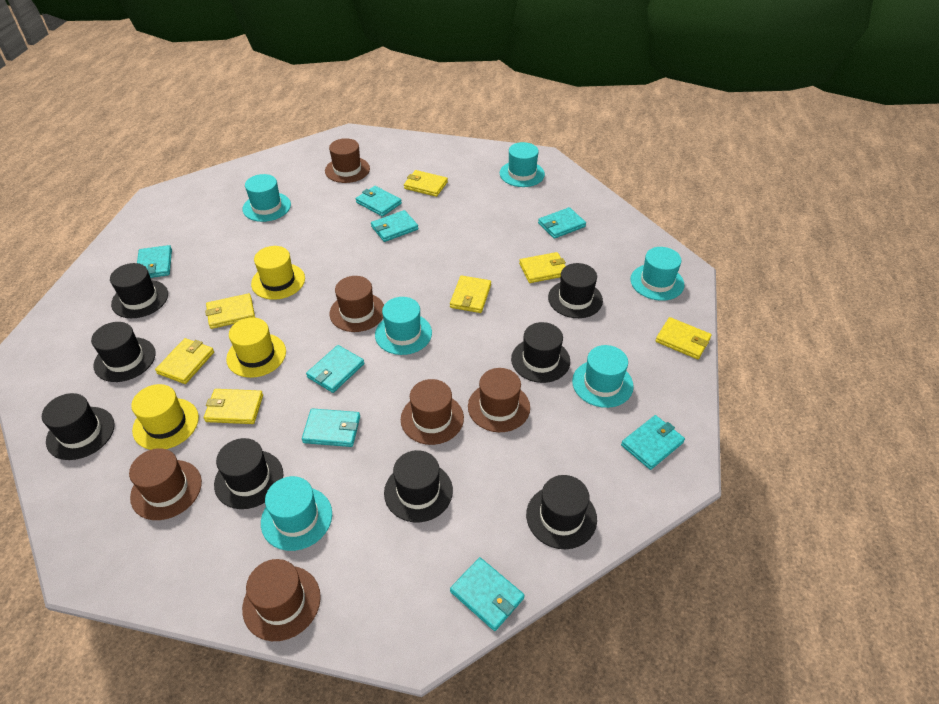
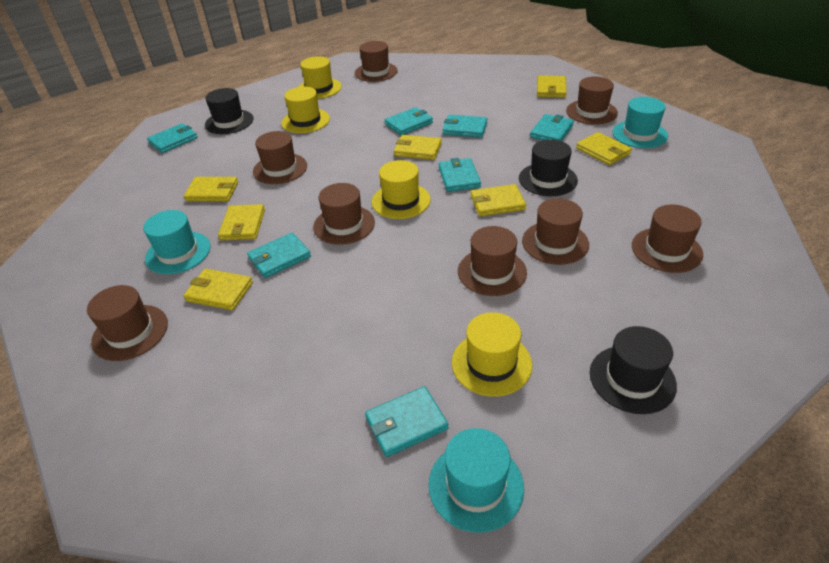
black hat: [42,393,115,460] [91,322,156,382] [110,263,168,318] [214,438,283,509] [384,450,453,522] [511,322,570,383] [526,475,597,549] [548,263,603,318] = 8 -> [205,88,253,134] [519,139,578,196] [590,326,677,414] = 3
brown hat: [129,448,202,520] [242,559,321,641] [325,138,370,183] [329,276,384,332] [401,379,464,445] [468,368,530,432] = 6 -> [87,285,168,361] [253,131,307,184] [313,183,375,245] [355,41,398,82] [458,226,527,296] [522,198,589,265] [566,77,618,125] [632,205,703,273] = 8
turquoise hat: [243,174,291,222] [261,476,332,551] [375,297,432,355] [500,142,545,187] [572,345,634,408] [630,247,684,301] = 6 -> [143,210,211,274] [429,428,524,533] [612,97,668,148] = 3
turquoise wallet: [137,245,172,278] [302,408,360,447] [306,345,364,393] [356,186,402,217] [371,210,418,242] [450,557,525,631] [538,207,586,239] [621,415,685,470] = 8 -> [147,123,198,153] [247,233,311,278] [365,386,448,457] [385,107,433,136] [439,158,481,192] [442,115,487,138] [530,114,574,141] = 7
yellow hat: [131,384,199,450] [226,317,286,378] [251,246,305,300] = 3 -> [281,87,330,133] [298,56,342,99] [372,160,431,219] [452,312,532,397] = 4

